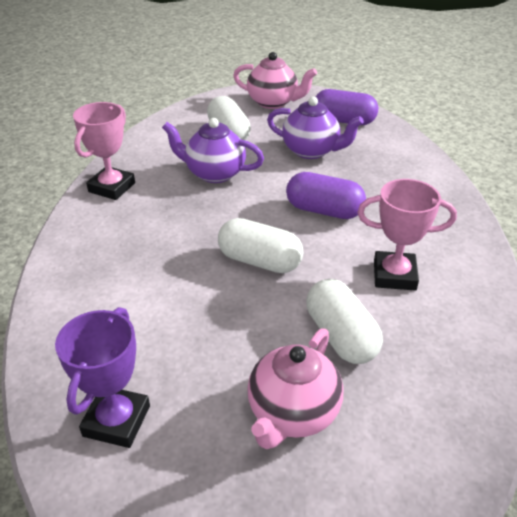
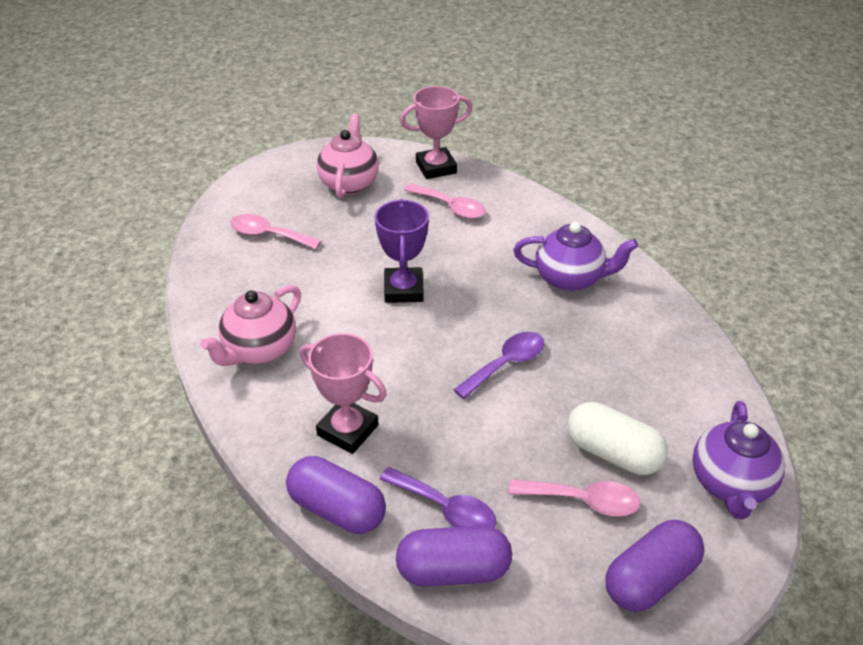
pink spoon: none = 0 -> [230,214,321,249] [404,183,486,219] [509,479,641,517] = 3
purple capsule: [286,172,366,219] [316,89,378,125] = 2 -> [286,456,386,534] [396,526,512,586] [606,520,704,612] = 3
purple spoon: none = 0 -> [380,467,496,528] [454,332,544,399] = 2
white capsule: [207,96,251,140] [218,218,303,273] [306,279,383,364] = 3 -> [567,402,668,475] = 1

